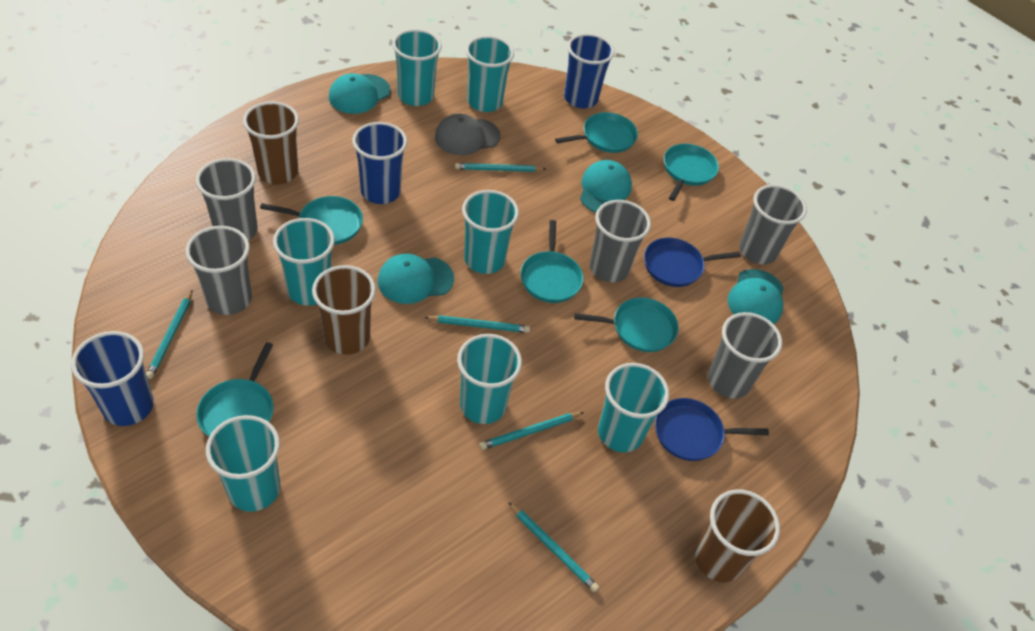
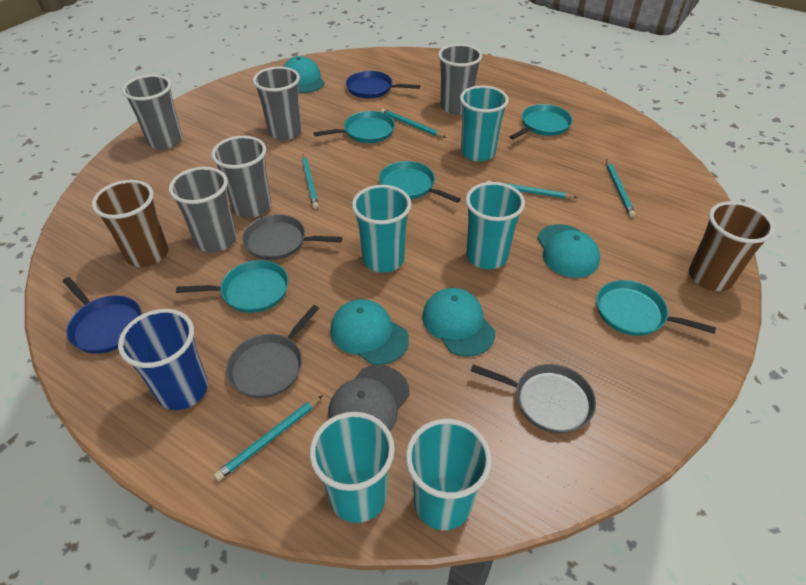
blue cup: [71,331,154,426] [352,122,407,204] [564,34,615,108] = 3 -> [118,309,208,410] = 1
brown cup: [243,101,299,184] [312,265,376,355] [695,489,780,582] = 3 -> [92,180,168,267] [689,201,775,291] = 2
grey pan: none = 0 -> [226,305,319,398] [242,214,342,260] [471,364,596,434] = 3
turquoise cup: [206,415,280,512] [273,218,335,306] [392,29,442,106] [457,334,522,424] [462,190,519,274] [466,36,514,112] [598,363,669,452] = 7 -> [310,412,395,523] [352,185,411,273] [406,419,492,530] [460,85,509,162] [465,182,525,269] = 5
turquoise pan: [197,342,274,437] [260,196,363,245] [520,220,584,303] [555,112,638,153] [574,298,679,352] [664,144,719,201] = 6 -> [176,260,289,313] [314,111,395,143] [379,161,461,203] [510,104,572,139] [597,280,716,336] = 5

